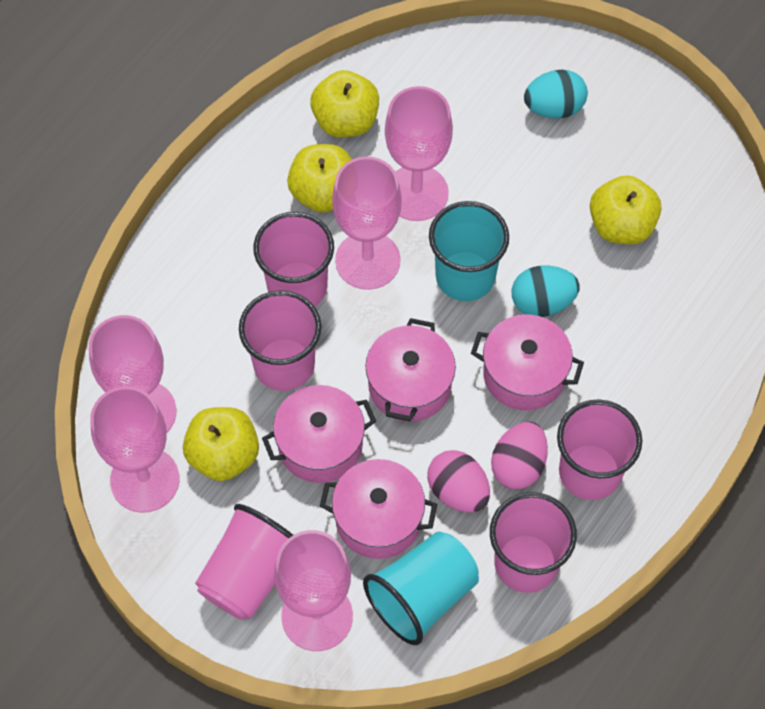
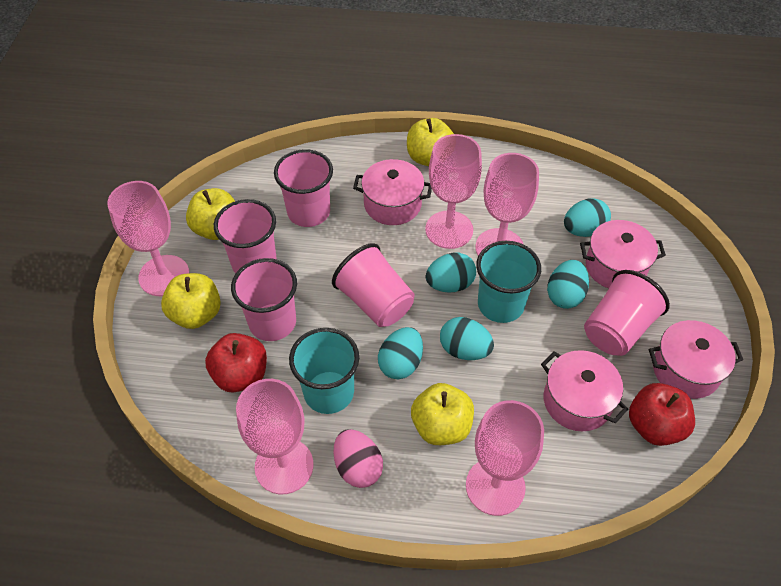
pink egg: [427,450,490,512] [491,422,548,489] = 2 -> [334,429,383,488] = 1
red apple: none = 0 -> [205,333,267,392] [629,383,695,446] = 2
turquoise egg: [512,266,580,317] [524,69,588,119] = 2 -> [378,327,423,379] [426,253,476,293] [440,317,494,360] [547,260,589,309] [564,198,611,237] = 5

